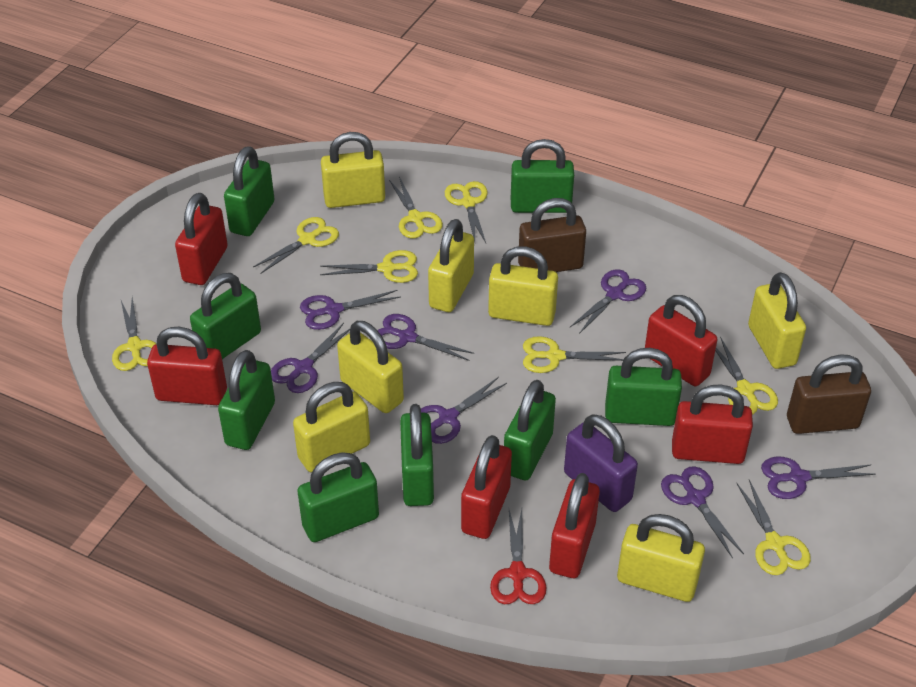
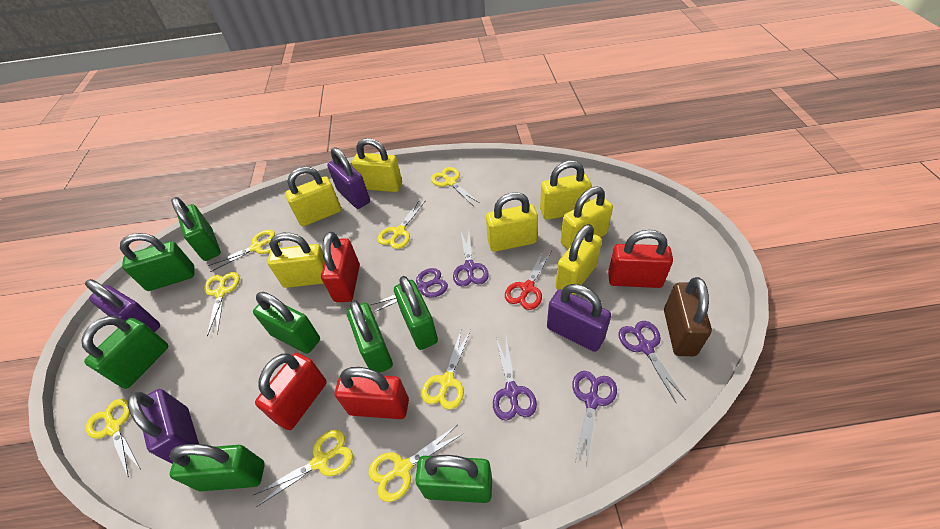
brown padlock: [518,198,586,272] [787,354,871,434] = 2 -> [664,277,712,356] = 1
purple padlock: [564,414,638,512] = 1 -> [85,279,160,332] [127,389,199,464] [327,147,370,209] [547,284,611,352] = 4
purple scissors: [271,323,350,393] [300,290,401,330] [377,314,474,361] [421,377,507,444] [570,269,646,334] [661,466,744,559] [761,457,876,499] = 7 -> [371,268,448,313] [453,231,489,287] [493,338,537,421] [572,371,617,464] [618,321,686,403] = 5
red padlock: [147,327,227,405] [175,193,228,285] [461,435,512,539] [549,473,600,578] [645,295,717,386] [672,384,753,464] = 6 -> [255,353,327,430] [321,232,360,302] [335,367,409,419] [608,230,673,288] = 4

